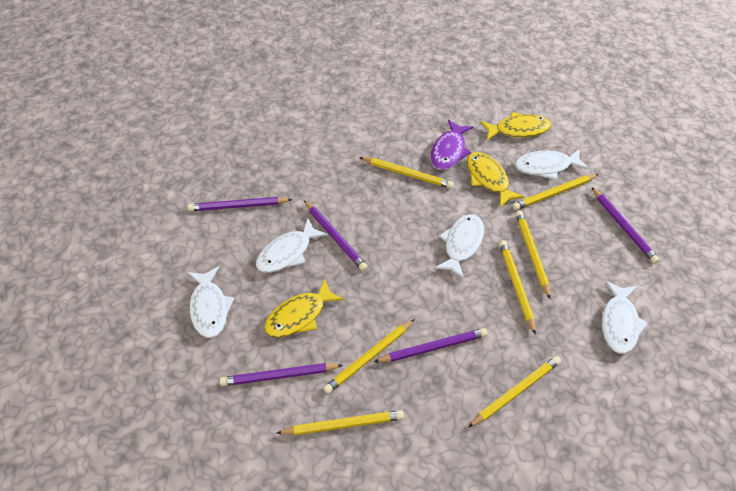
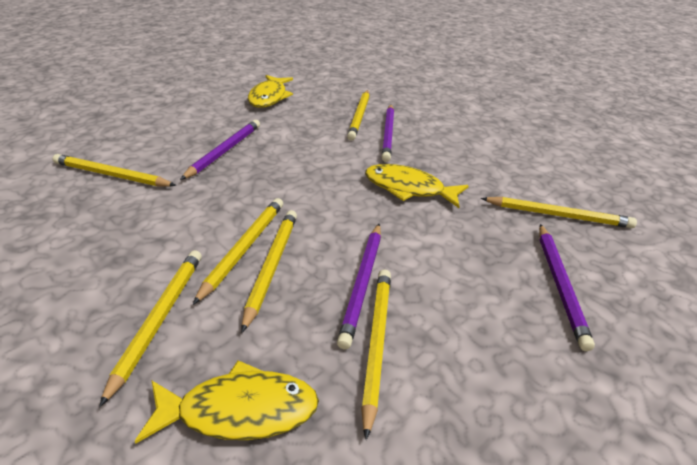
purple fish: [430,119,473,170] = 1 -> none = 0
purple pencil: [187,197,293,211] [220,363,343,386] [304,200,368,271] [374,328,487,362] [592,187,660,264] = 5 -> [180,120,260,180] [337,224,381,349] [382,105,394,162] [539,224,595,351] = 4
white fish: [188,266,234,338] [256,219,328,273] [434,214,484,279] [515,149,589,180] [602,280,648,354] = 5 -> none = 0

